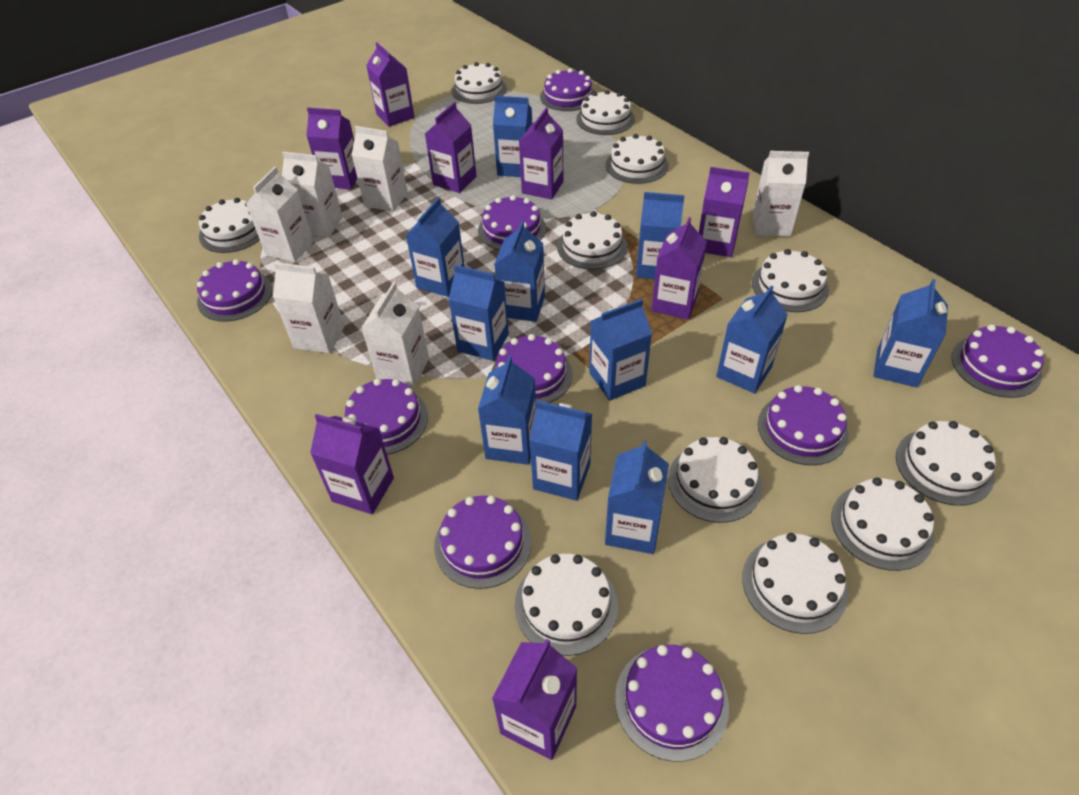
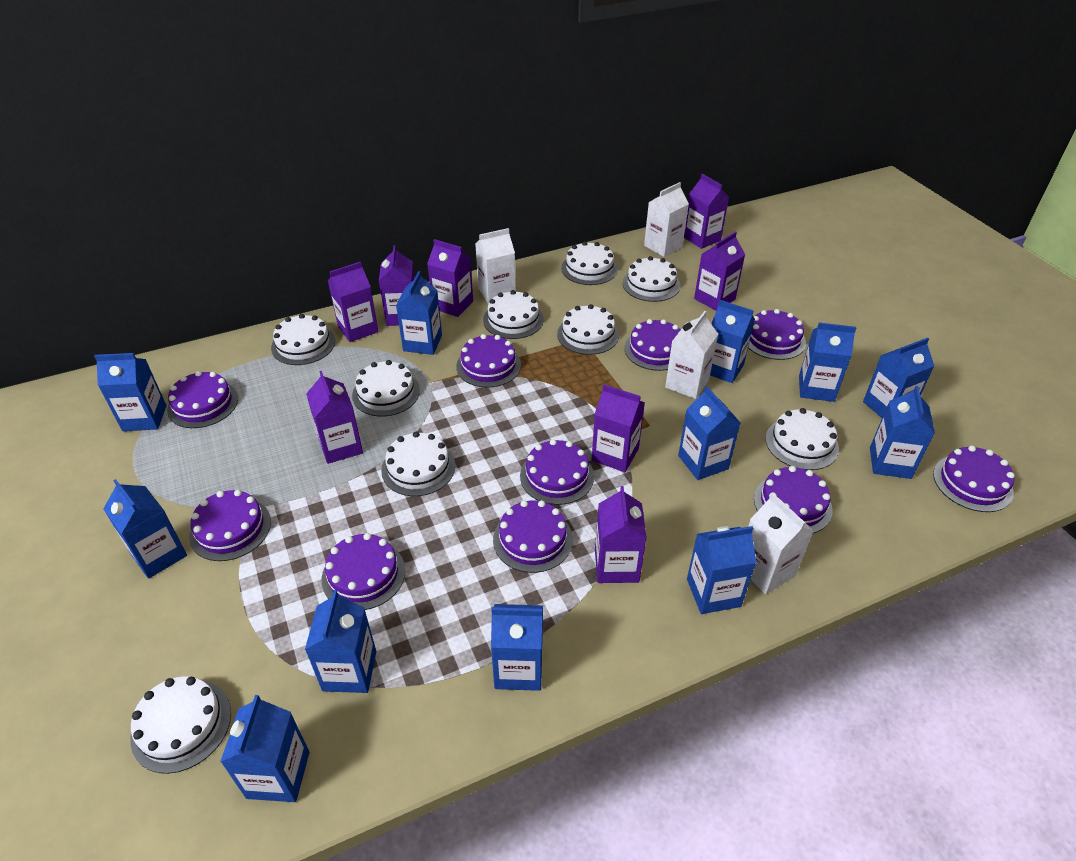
blue carton: [405,198,465,297] [448,265,509,361] [478,356,536,465] [493,96,532,177] [494,221,545,322] [529,400,592,501] [589,299,652,400] [605,440,669,554] [636,192,685,279] [716,285,788,394] [873,279,948,388] = 11 -> [94,353,166,431] [103,479,187,579] [220,695,310,802] [305,590,376,693] [396,271,442,355] [491,604,543,691] [678,386,741,480] [687,526,756,614] [710,300,755,383] [799,323,856,402] [863,338,934,418] [870,386,935,479] = 12
purple cake: [197,259,272,322] [344,379,428,455] [434,496,532,589] [478,195,546,250] [491,334,572,403] [540,68,595,111] [615,645,729,762] [758,385,849,465] [951,325,1044,398] = 9 -> [167,371,238,428] [189,490,271,561] [321,533,405,610] [456,334,521,388] [493,500,573,573] [520,439,594,505] [625,319,680,371] [748,309,806,360] [754,466,833,533] [933,446,1015,512] = 10
white cake: [199,198,260,253] [452,62,507,104] [515,554,618,656] [557,211,627,270] [576,90,635,135] [606,134,669,184] [668,437,762,523] [742,533,848,634] [752,249,829,312] [831,478,934,571] [896,421,996,506] = 11 -> [130,676,231,774] [271,314,335,365] [352,360,420,417] [381,431,455,496] [483,290,544,339] [557,304,619,355] [561,241,618,285] [623,256,680,302] [766,408,839,470] = 9
white carton: [246,167,314,262] [273,262,344,353] [282,152,343,237] [352,126,408,212] [361,282,429,387] [753,151,809,237] = 6 -> [475,228,516,304] [644,182,689,257] [665,311,718,399] [748,493,814,594] = 4

